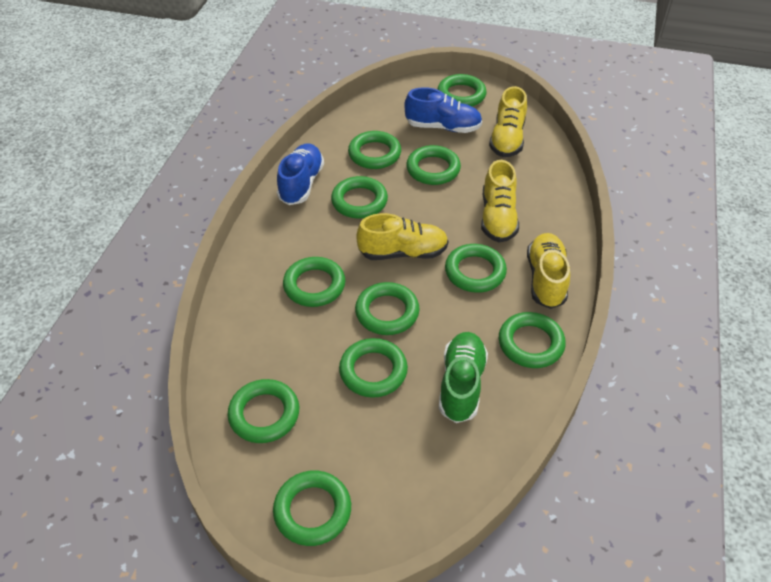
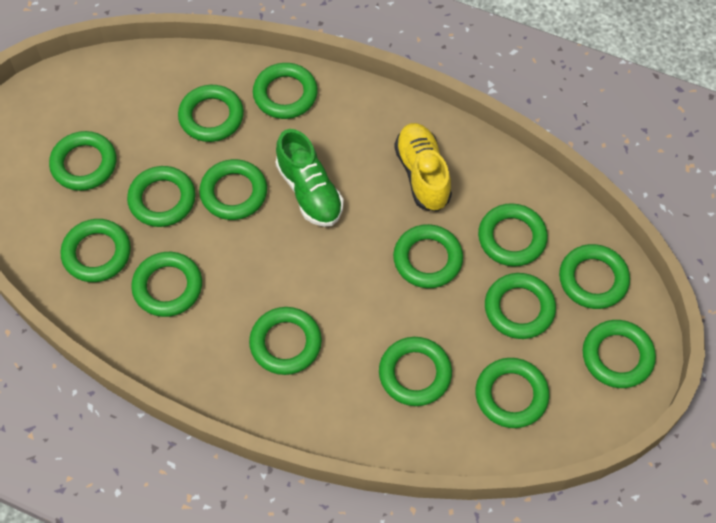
blue shoe: [277,143,324,205] [404,87,482,133] = 2 -> none = 0
green ring: [228,379,299,443] [273,470,351,546] [283,257,345,307] [331,176,388,219] [339,338,408,398] [348,131,401,169] [355,282,420,335] [406,145,461,185] [437,74,487,106] [445,244,507,293] [499,312,566,368] = 11 -> [49,131,117,191] [60,219,131,282] [127,166,196,227] [131,252,202,317] [178,85,244,142] [199,159,267,220] [249,307,322,375] [253,63,318,119] [379,337,452,406] [393,224,463,288] [475,358,549,428] [478,203,548,266] [485,273,556,339] [559,244,630,309] [583,320,656,388] = 15
yellow shoe: [356,213,449,260] [481,160,519,242] [489,86,527,157] [527,233,570,309] = 4 -> [394,123,452,212] = 1

